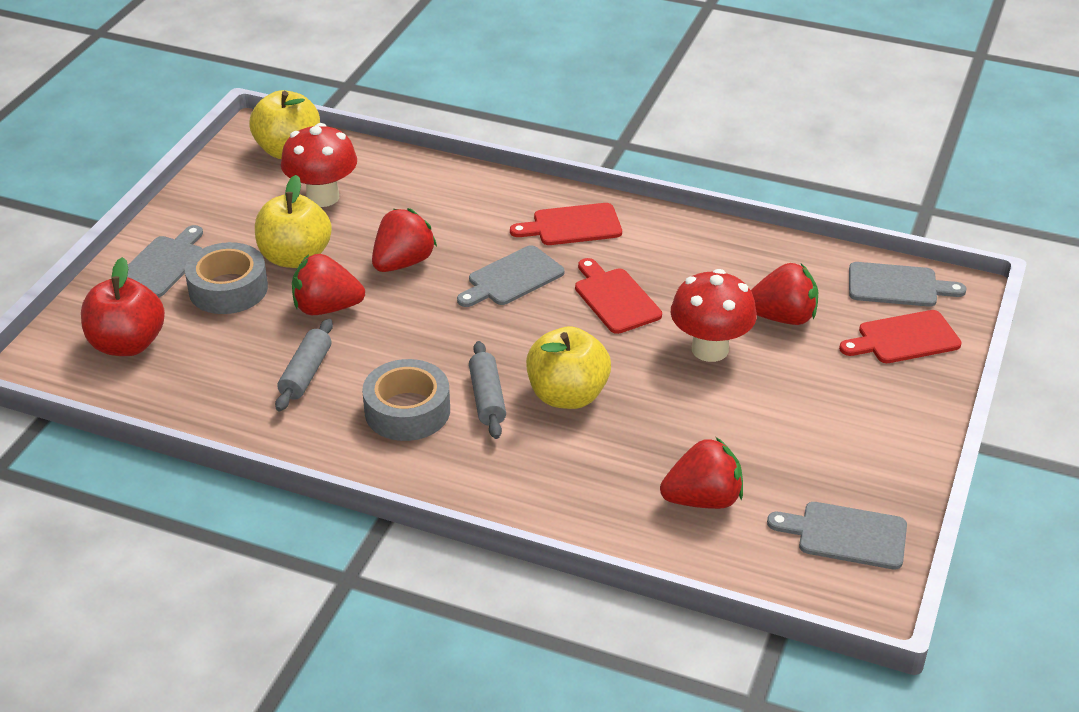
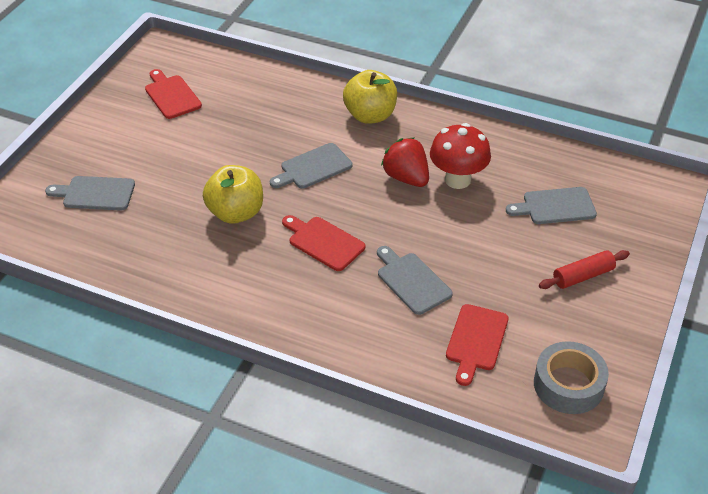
grey rolling pin: [275,319,333,411] [469,341,506,439] = 2 -> none = 0
grey tape: [185,242,268,314] [362,359,450,441] = 2 -> [534,341,609,414] = 1
red apple: [81,257,165,356] = 1 -> none = 0
red mushroom: [281,123,357,207] [671,269,757,362] = 2 -> [430,123,491,189] = 1
red rolling pin: none = 0 -> [539,250,630,289] = 1
red strawberry: [292,254,365,315] [372,208,437,272] [660,437,743,509] [751,263,818,325] = 4 -> [381,137,429,187] = 1
yellow apple: [249,90,320,159] [255,175,332,268] [526,326,611,409] = 3 -> [203,165,263,224] [343,70,397,124] = 2

